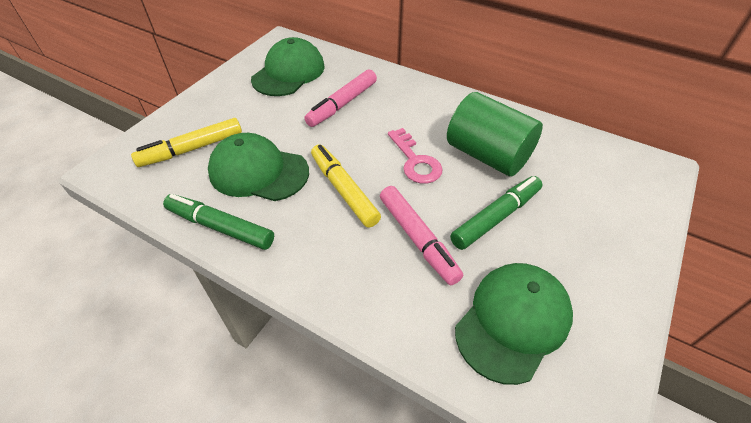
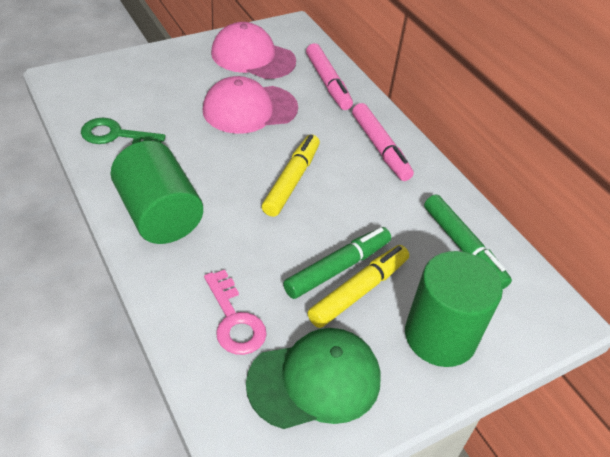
green cap: [208,133,309,201] [251,37,325,96] [455,263,573,385] = 3 -> [246,328,381,429] = 1
green cylinder: [447,92,543,176] = 1 -> [111,141,203,244] [405,251,503,367] = 2
green key: none = 0 -> [81,118,166,144] = 1
pink cap: none = 0 -> [203,76,298,134] [211,22,296,79] = 2

